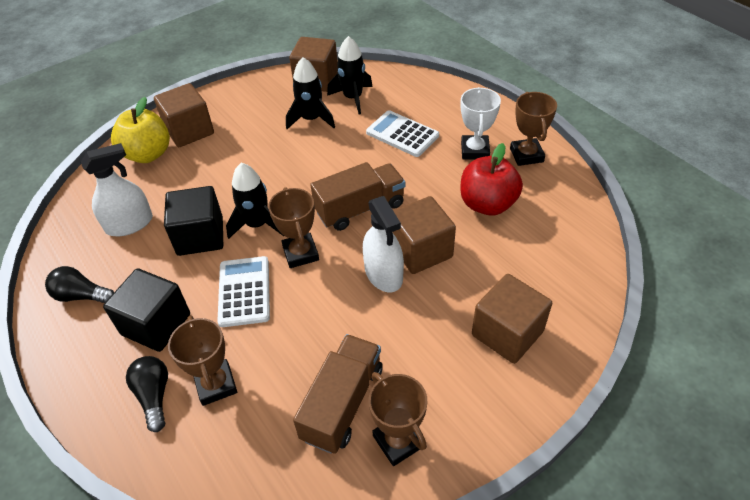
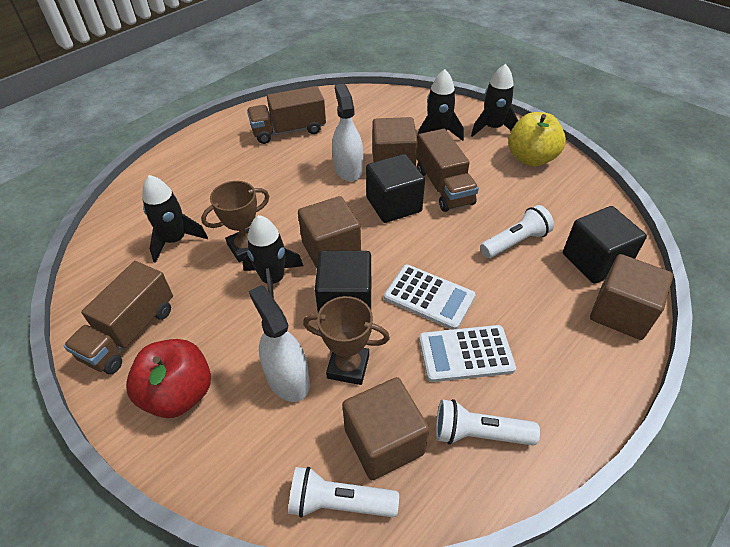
black cube: [103,268,190,352] [164,186,223,256] = 2 -> [315,251,371,313] [366,154,425,223] [563,206,647,284] = 3
black light bulb: [45,266,114,303] [126,356,168,432] = 2 -> none = 0
black rocket: [226,163,284,239] [286,57,335,129] [327,36,373,115] = 3 -> [142,175,208,263] [242,215,303,299] [417,69,464,141] [471,64,518,137] = 4
brown trophy: [168,315,237,406] [268,187,319,268] [369,372,428,466] [510,92,557,166] = 4 -> [201,181,269,262] [303,296,390,385] = 2
brown truck: [293,334,383,454] [310,162,405,231] = 2 -> [64,261,173,374] [247,86,326,144] [416,129,479,212] = 3
white flashlight: none = 0 -> [288,467,399,518] [436,399,540,446] [480,205,554,258] = 3
white trophy: [460,87,501,160] = 1 -> none = 0

